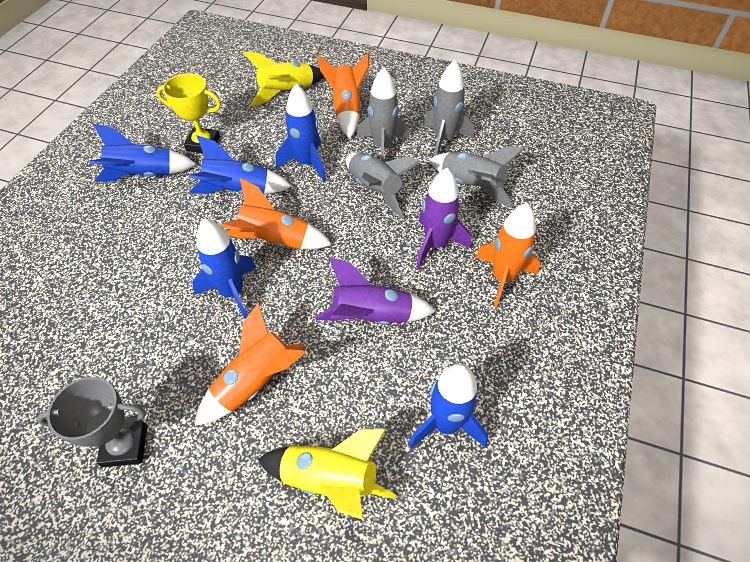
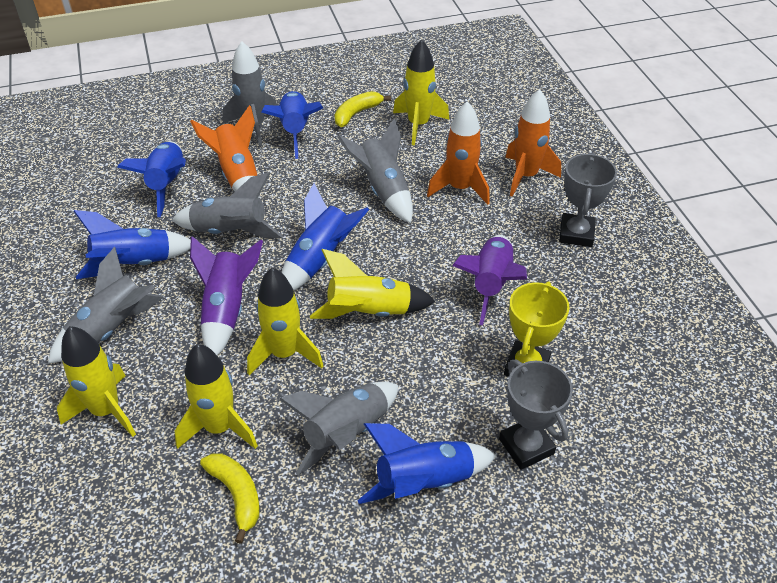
grey rocket: [346,153,421,218] [357,67,409,162] [424,60,474,156] [429,146,525,207] = 4 -> [48,247,164,364] [172,172,283,238] [222,41,277,147] [279,382,399,476] [338,119,413,223] = 5
grey trophy: [37,377,147,467] = 1 -> [499,360,573,470] [559,153,617,247] = 2
orange rocket: [195,303,305,426] [221,178,332,249] [318,53,370,139] [475,203,540,308] = 4 -> [190,105,259,198] [427,101,490,205] [505,89,561,197] = 3
yellow banana: none = 0 -> [200,454,260,544] [334,91,391,127] = 2
yellow rocket: [243,52,324,106] [258,429,397,520] = 2 -> [57,326,136,437] [175,344,258,449] [247,267,323,375] [310,249,436,319] [393,39,449,146] = 5

